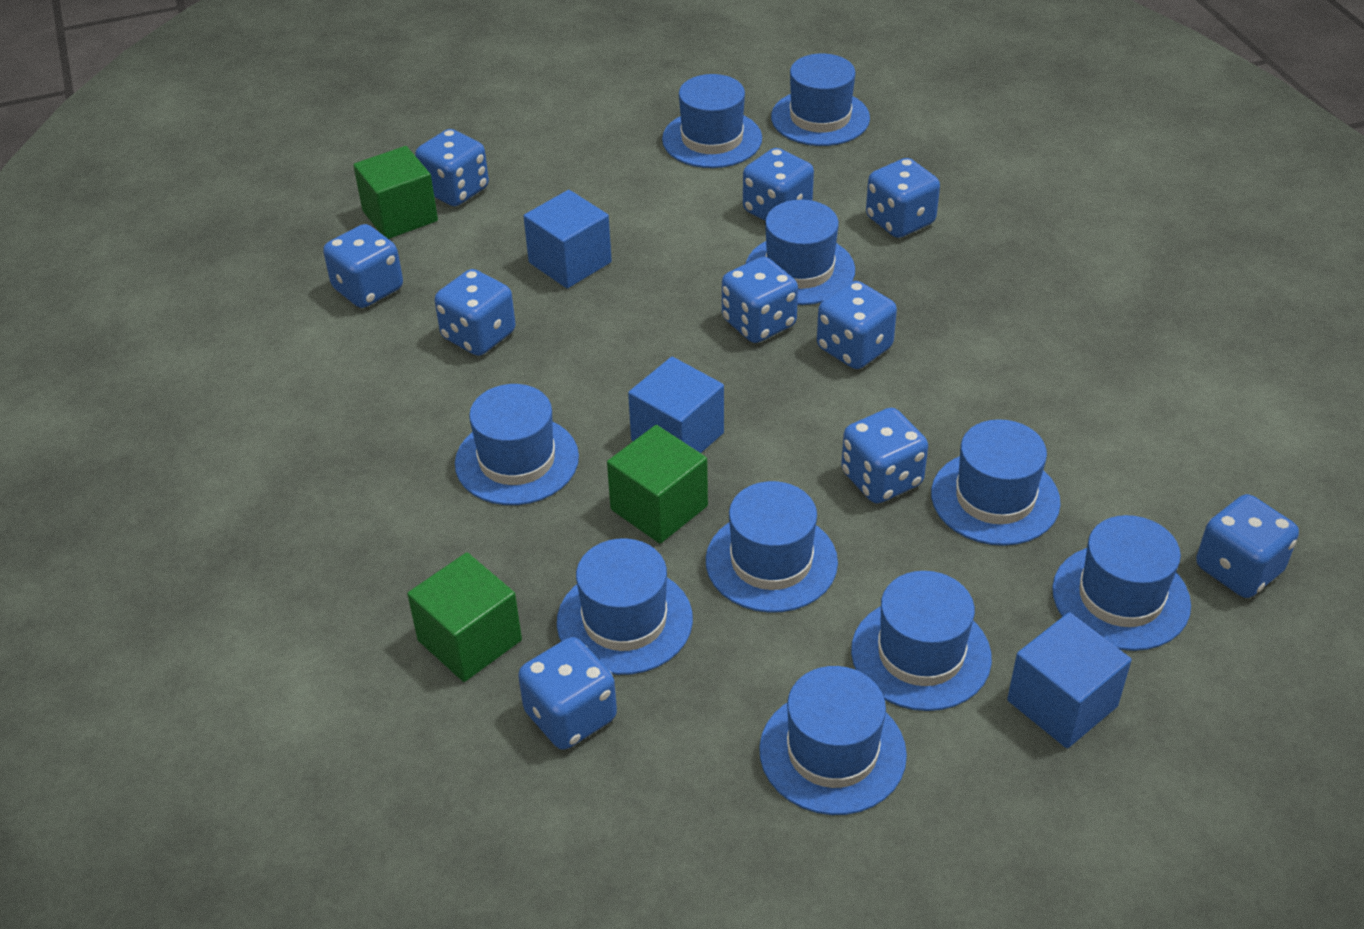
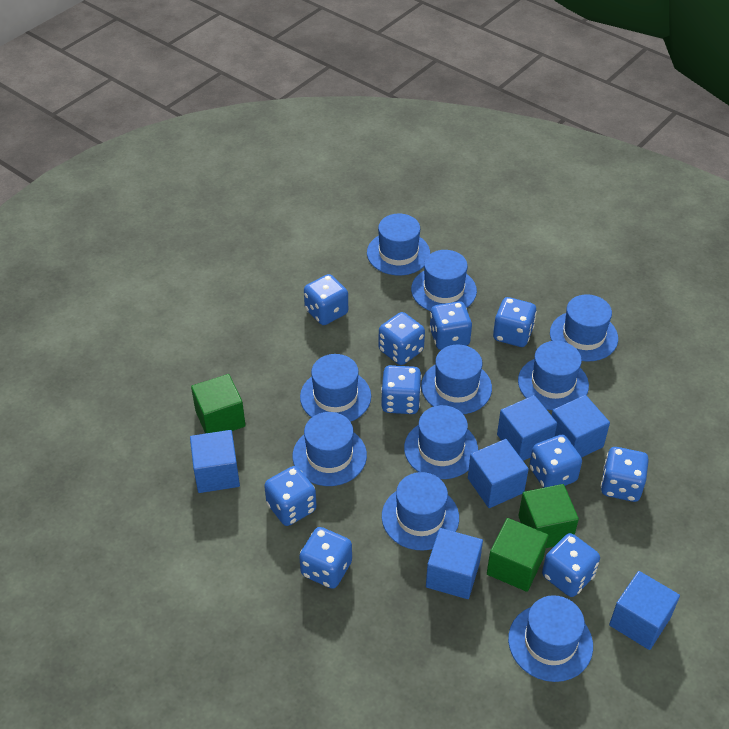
blue cube: [524,190,612,288] [628,357,724,453] [1007,612,1132,748] = 3 -> [190,430,240,493] [426,528,483,599] [468,439,529,508] [497,395,557,461] [551,395,610,458] [609,571,680,650] = 6

